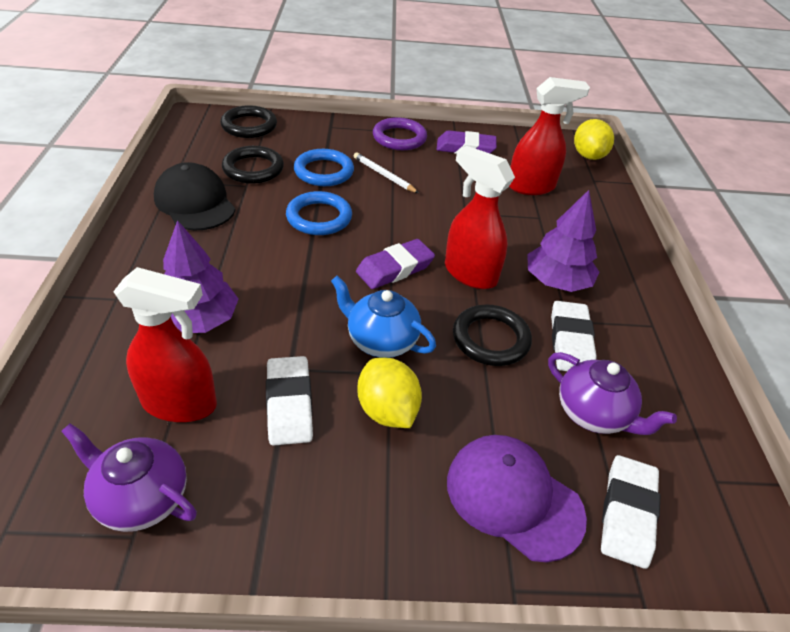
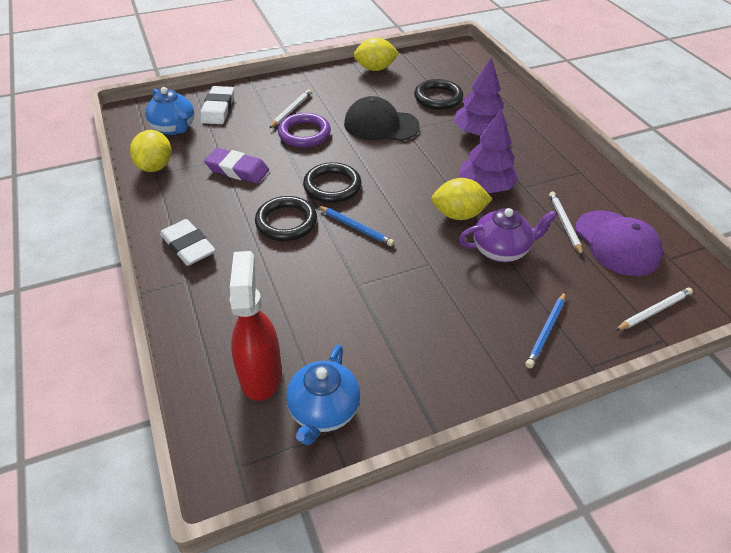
blue pencil: none = 0 -> [318,206,394,246] [525,292,566,368] = 2
blue ring: [286,191,352,235] [294,149,354,186] = 2 -> none = 0
blue teapot: [331,276,436,358] = 1 -> [145,87,194,135] [286,345,360,445] = 2
purple eraser: [356,239,435,289] [436,130,497,154] = 2 -> [204,148,269,184] = 1
purple teapot: [61,423,197,532] [548,352,677,435] = 2 -> [459,208,557,262] = 1
red spray bottle: [113,267,217,422] [445,146,515,289] [509,77,590,195] = 3 -> [230,251,282,401] = 1
white eraser: [266,356,313,446] [551,301,597,371] [601,455,661,569] = 3 -> [160,219,215,266] [201,86,234,124] = 2
white pencil: [354,152,419,193] = 1 -> [269,89,311,128] [549,191,583,256] [615,288,693,331] = 3
yellow lemon: [357,357,422,428] [574,119,614,160] = 2 -> [130,130,172,172] [353,37,399,71] [431,178,492,220] = 3

